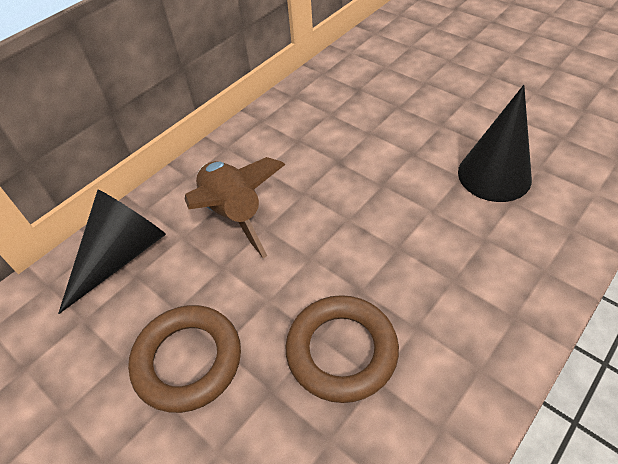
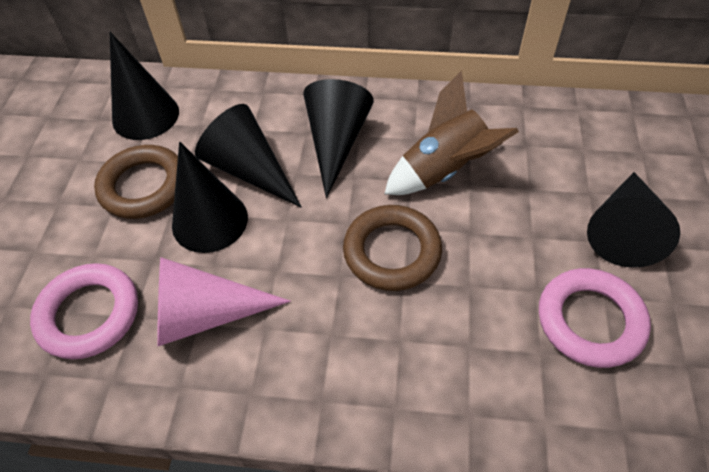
black cone: [58,190,166,314] [458,85,532,202] = 2 -> [110,32,179,140] [172,142,248,253] [195,104,302,208] [303,79,374,198] [587,172,680,268] = 5
pink cone: none = 0 -> [157,257,291,346] = 1
pink ring: none = 0 -> [30,263,138,359] [539,268,651,368] = 2

